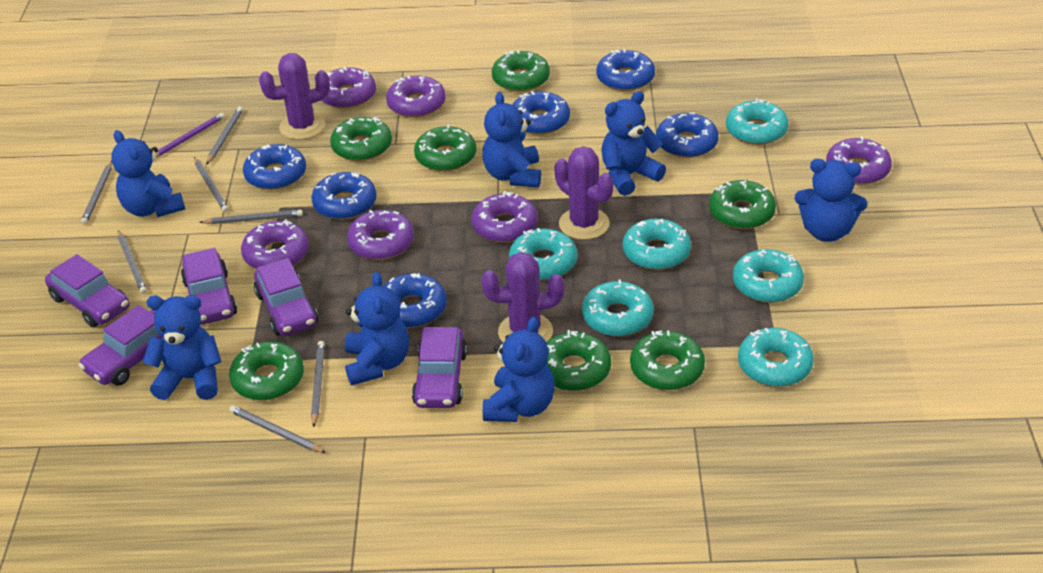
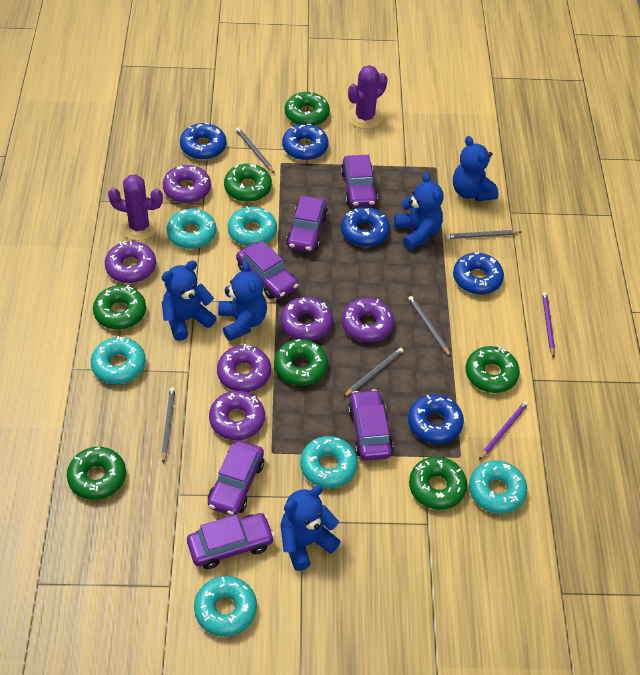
blue donut: [243,144,306,190] [311,172,377,220] [383,273,447,328] [512,91,570,135] [596,49,655,91] [656,112,719,158] = 6 -> [180,123,226,160] [282,124,328,160] [341,207,390,247] [408,394,464,444] [453,252,504,295] = 5
blue teddy bear: [111,130,185,217] [143,295,222,400] [345,272,409,386] [482,92,541,187] [483,317,555,422] [601,91,666,196] [795,159,867,242] = 7 -> [162,261,216,341] [218,261,267,341] [280,486,341,571] [394,173,444,250] [453,136,499,201] = 5
grey pencil: [81,161,112,225] [118,230,147,294] [194,157,229,212] [199,210,303,224] [206,107,243,165] [229,405,326,453] [311,341,325,427] = 7 -> [161,387,175,463] [235,127,275,173] [343,348,404,397] [408,296,451,357] [446,230,521,239] = 5
purple cactus: [259,53,330,140] [481,252,564,343] [554,146,614,240] = 3 -> [108,174,163,241] [348,65,388,129] = 2
purple car: [45,254,129,327] [79,305,162,386] [181,248,237,325] [254,258,318,336] [412,327,467,408] = 5 -> [187,513,275,569] [208,440,264,516] [236,241,299,299] [286,196,328,252] [341,155,378,208] [348,389,393,461] = 6
purple pencil: [156,113,225,157] = 1 -> [479,401,529,460] [542,292,555,358] = 2

